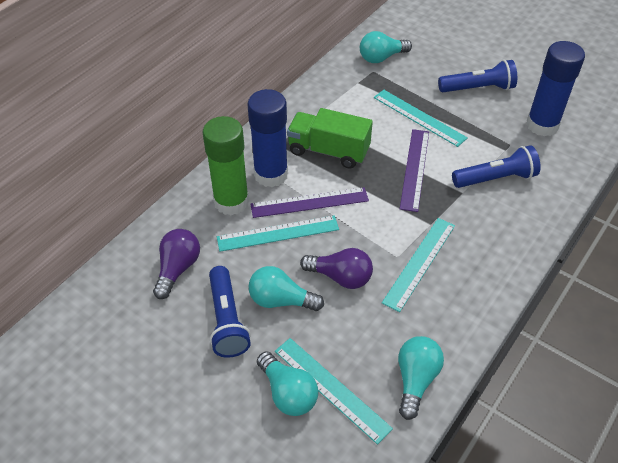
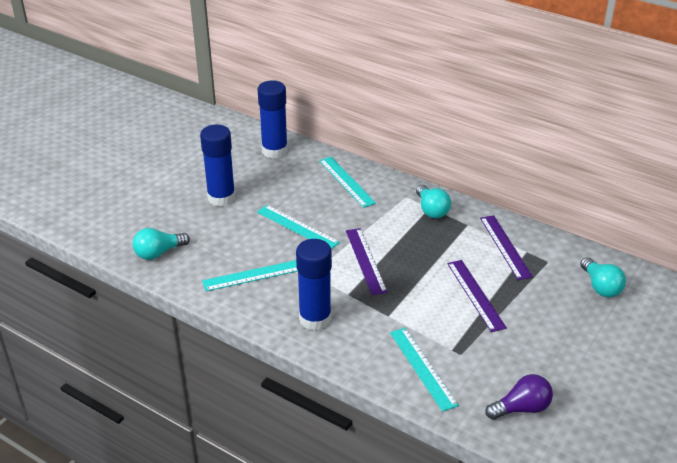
blue flashlight: [209,266,251,358] [438,60,517,92] [452,145,541,188] = 3 -> none = 0
blue glue stick: [247,89,288,187] [526,41,585,136] = 2 -> [200,125,236,207] [258,80,288,158] [296,239,332,331] = 3
green glue stick: [203,116,249,216] = 1 -> none = 0
green truck: [287,108,373,169] = 1 -> none = 0
purple light bulb: [153,229,200,299] [300,248,373,289] = 2 -> [485,374,553,420] = 1
purple ruler: [250,187,369,218] [400,129,429,212] = 2 -> [346,228,388,295] [447,260,507,332] [480,215,533,280] = 3
turquoise light bulb: [249,266,324,311] [257,351,318,416] [360,31,412,63] [398,336,444,420] = 4 -> [133,228,190,260] [416,185,451,218] [580,257,626,297] = 3

